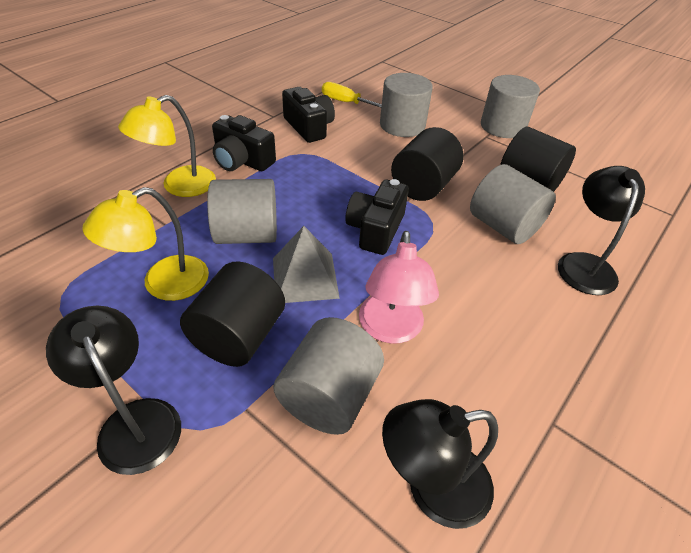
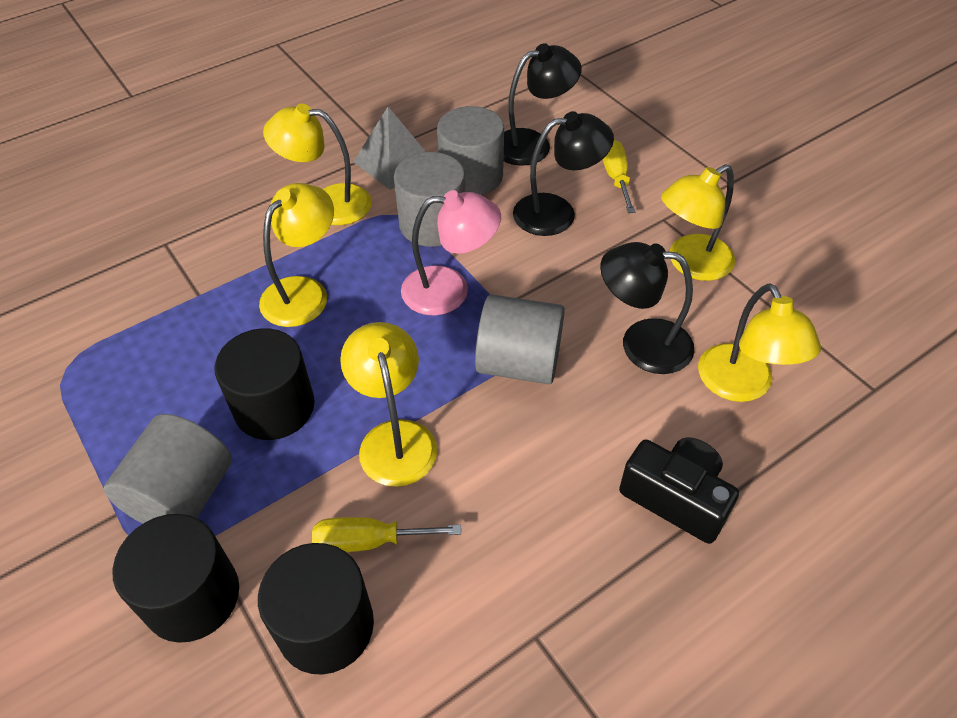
black camera: [212,115,276,171] [282,87,335,143] [345,179,409,255] = 3 -> [619,437,739,544] = 1
grey cylinder: [207,179,277,244] [273,317,384,435] [380,73,433,137] [470,164,556,244] [481,75,540,138] = 5 -> [104,414,232,524] [394,152,465,247] [437,106,504,195] [475,294,565,384] = 4
yellow lamp: [83,187,209,301] [118,95,216,197] = 2 -> [259,183,334,327] [263,104,372,225] [340,322,437,487] [661,164,735,281] [698,283,821,402] = 5
yellow screwdriver: [322,82,382,107] = 1 -> [312,517,461,552] [602,140,635,213] = 2

